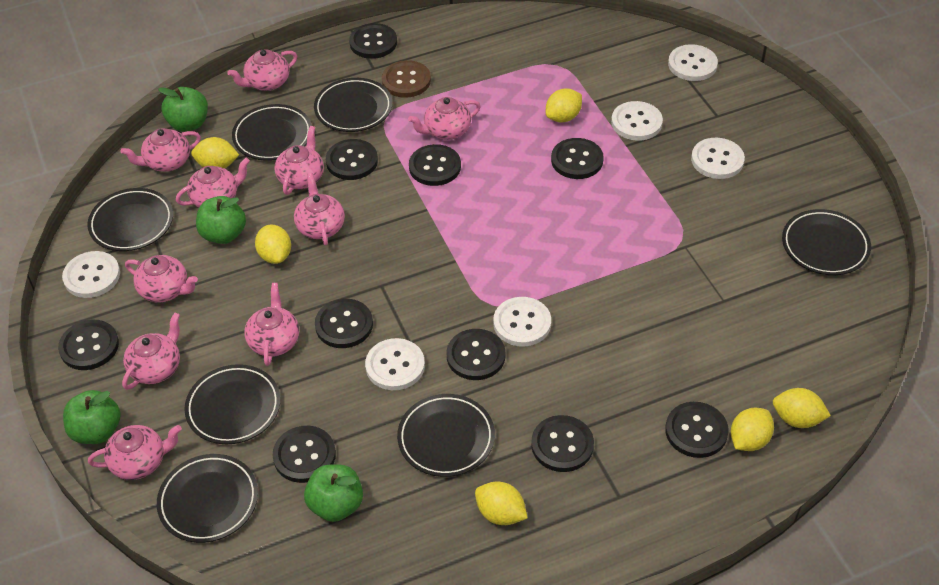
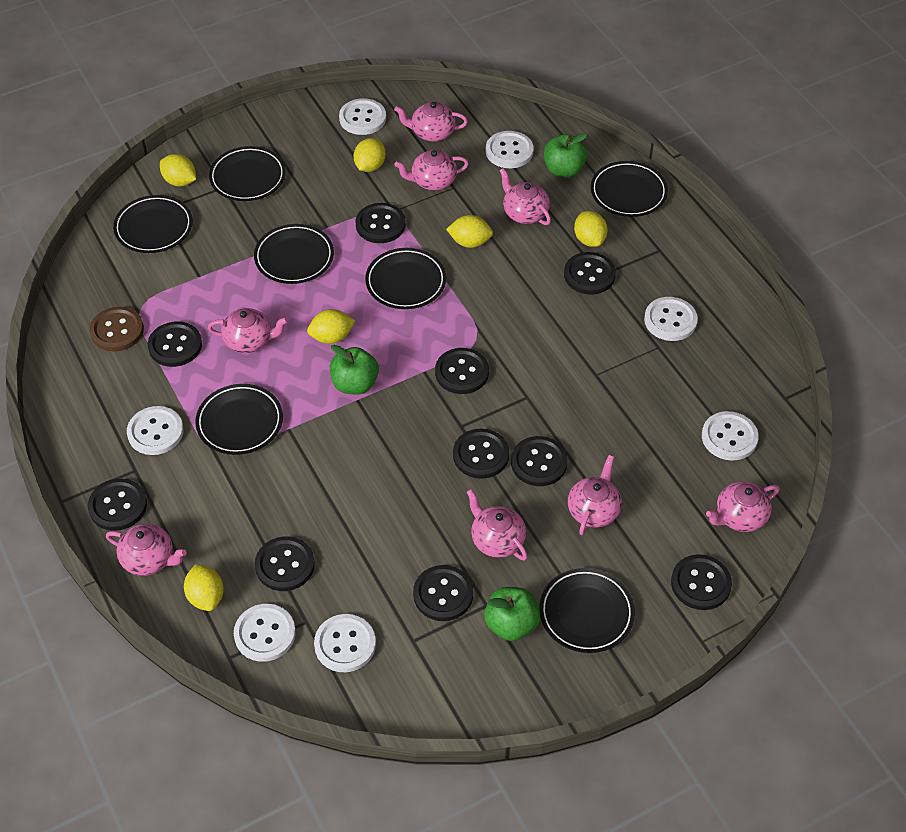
green apple: [63,390,121,444] [158,87,208,132] [196,196,246,244] [304,464,363,522] = 4 -> [330,345,379,395] [484,587,540,641] [544,133,587,177] = 3
pink teapot: [88,425,182,480] [121,128,201,172] [122,312,180,390] [125,255,198,303] [176,158,250,207] [227,49,297,91] [244,283,299,366] [274,126,324,195] [294,173,345,246] [408,97,481,140] = 10 -> [106,524,187,576] [208,308,288,353] [394,101,468,142] [394,149,469,191] [467,489,528,561] [499,168,551,225] [568,455,622,535] [706,481,780,532] = 8
white button: [62,251,120,298] [365,338,425,390] [493,297,551,347] [611,101,663,140] [668,44,718,81] [691,138,745,179] = 6 -> [127,406,184,455] [234,604,296,662] [314,614,376,672] [339,98,386,135] [486,131,534,168] [644,297,698,341] [702,411,759,461] = 7

